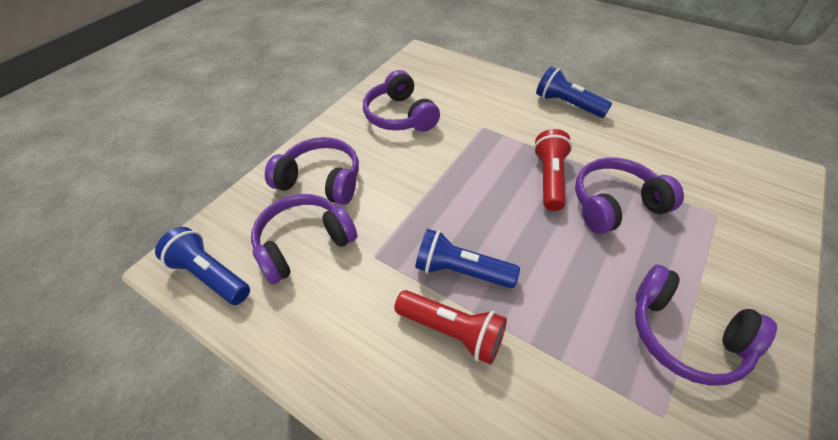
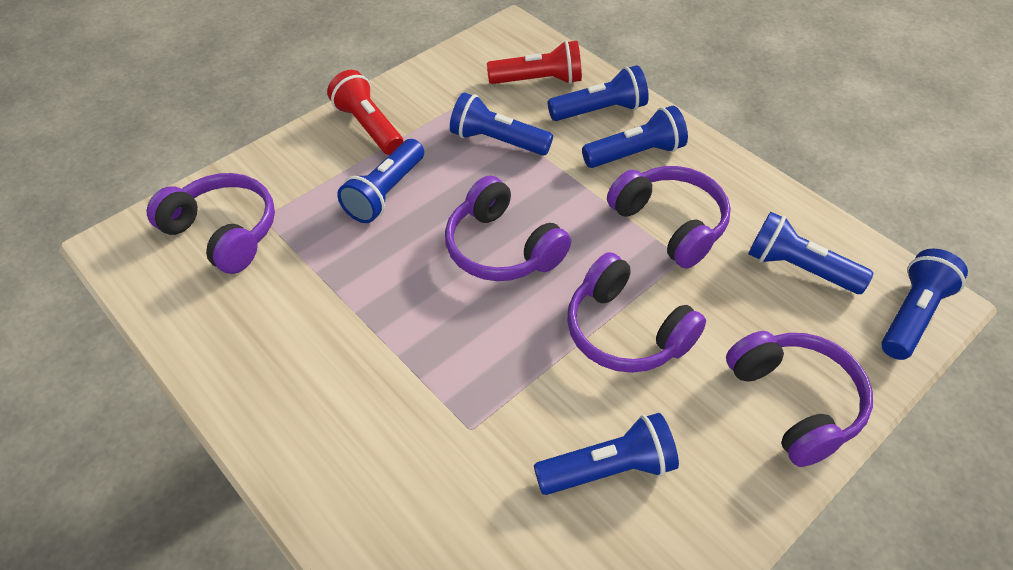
blue flashlight: [155,227,250,305] [415,229,520,288] [536,67,612,118] = 3 -> [337,139,424,223] [450,92,553,156] [534,413,679,495] [548,65,649,121] [582,106,688,168] [748,212,873,294] [881,249,968,360] = 7

